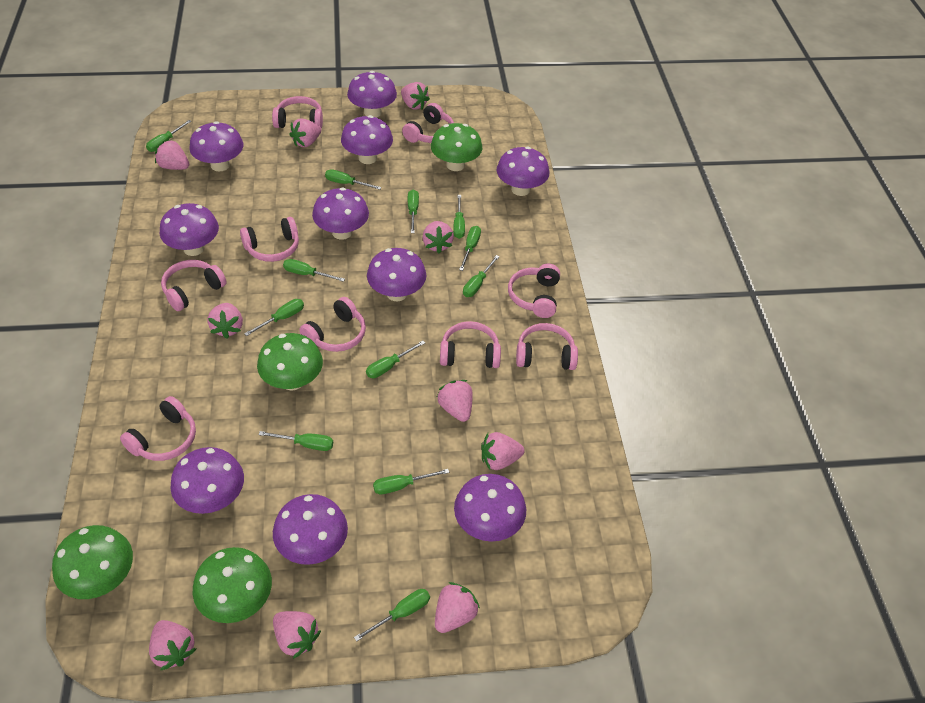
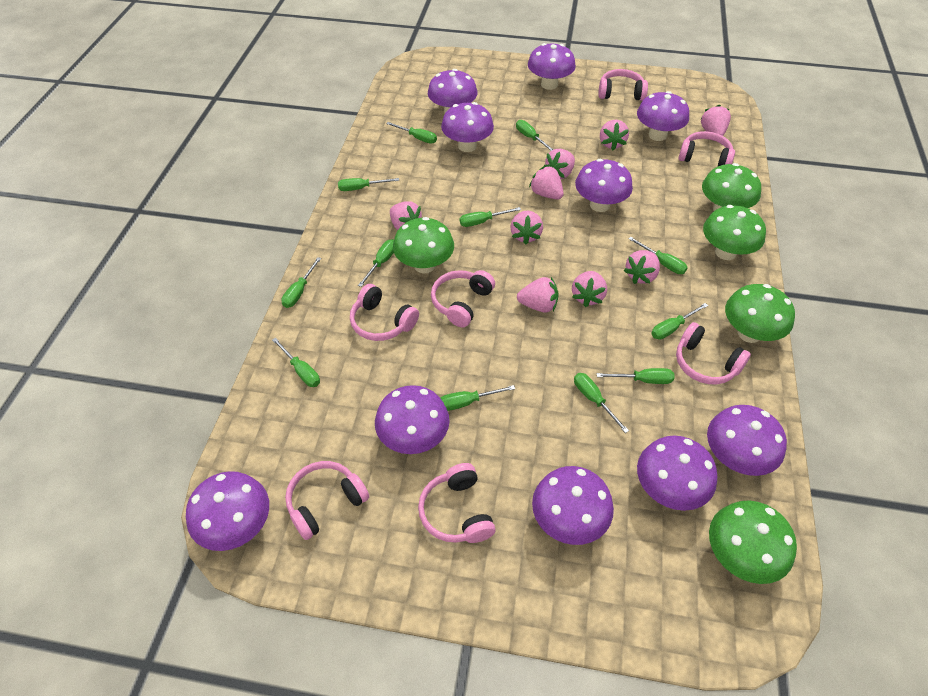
green mushroom: [52,525,133,599] [193,547,272,623] [257,333,323,391] [431,123,482,171] = 4 -> [393,217,454,273] [702,163,761,211] [703,205,766,260] [709,500,797,584] [725,284,795,343] = 5
pink headphones: [120,396,196,461] [161,260,227,311] [240,217,299,262] [272,96,323,128] [299,297,366,352] [402,103,454,143] [440,321,501,368] [508,264,560,318] [516,323,578,370] = 9 -> [285,461,369,540] [350,284,419,341] [418,463,496,543] [431,270,495,328] [598,69,648,101] [676,322,751,384] [679,131,735,166] = 7
pink strawberry: [149,620,196,671] [155,140,189,170] [207,303,243,339] [273,611,321,659] [289,119,321,147] [401,82,430,110] [423,221,454,253] [435,582,480,633] [437,380,473,422] [481,432,524,470] = 10 -> [390,201,422,230] [511,211,543,245] [517,277,559,313] [529,166,564,200] [544,149,575,179] [572,271,607,307] [600,120,629,150] [624,250,660,284] [701,105,731,136] = 9

